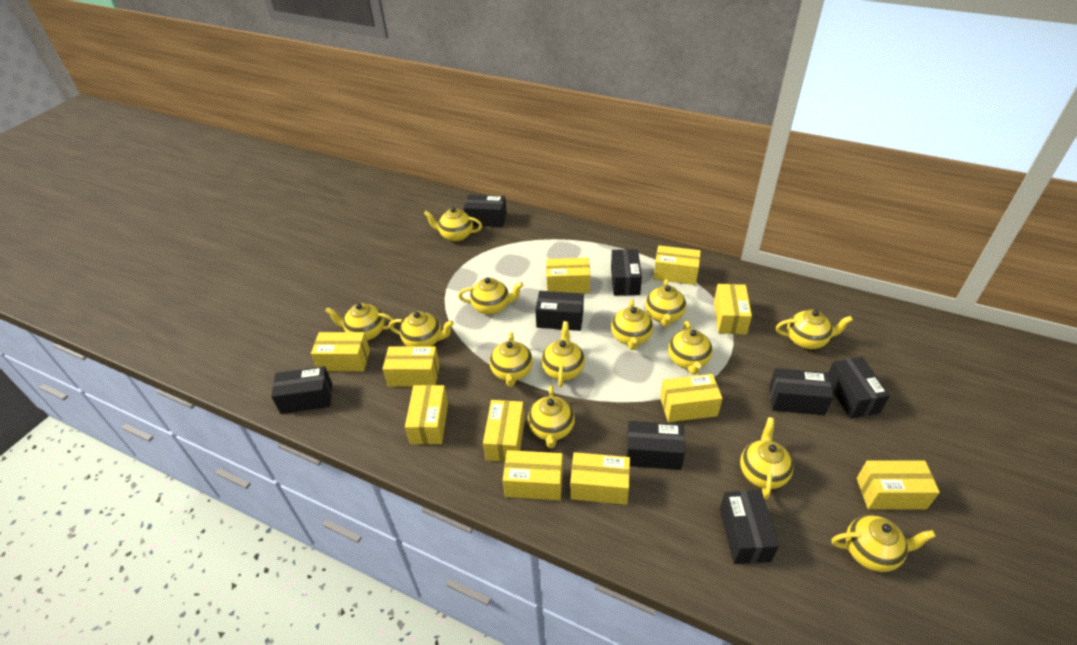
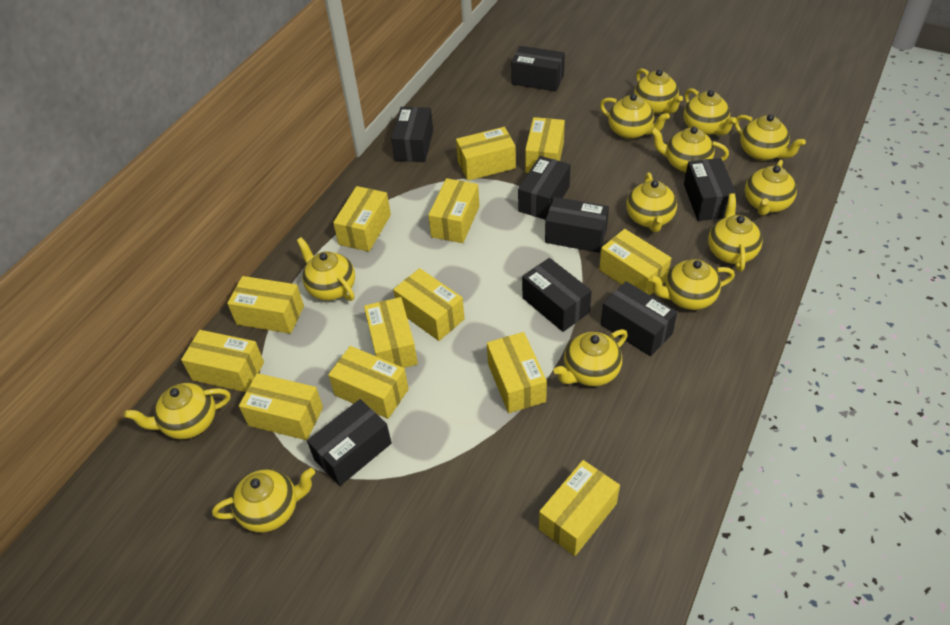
yellow box: [311,332,370,371] [383,346,440,387] [405,385,448,444] [483,400,525,462] [503,450,563,500] [546,258,590,293] [570,452,630,505] [653,245,701,285] [660,374,723,422] [714,284,752,334] [857,461,940,510] = 11 -> [181,330,264,392] [227,276,304,334] [239,373,323,440] [328,346,409,419] [333,186,391,252] [364,297,418,368] [393,268,465,341] [428,178,480,243] [456,127,516,181] [487,332,547,413] [525,117,565,173] [539,460,620,556] [599,229,671,295] = 13

